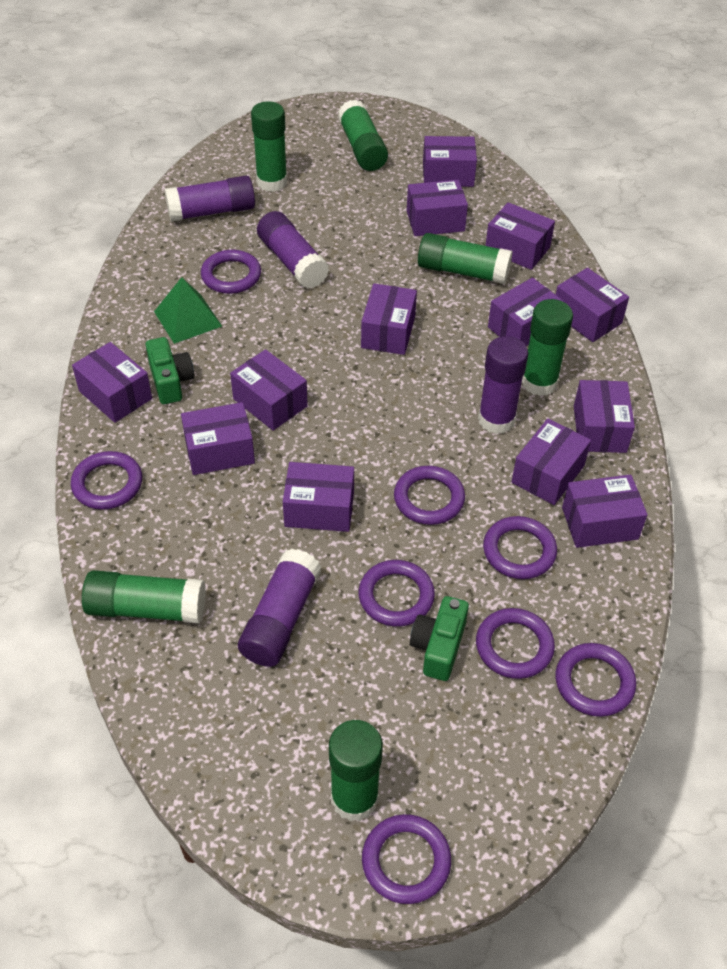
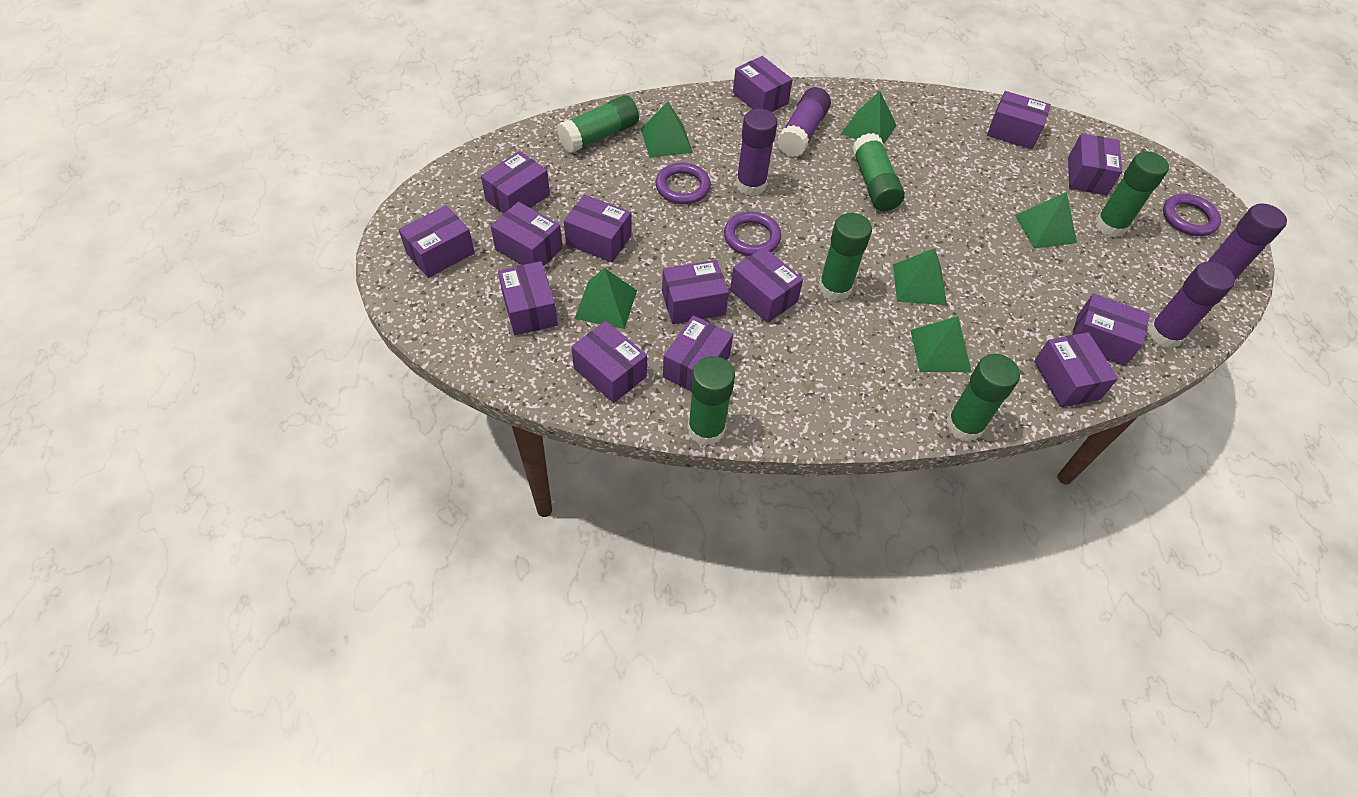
green camera: [146,337,194,404] [410,596,469,681] = 2 -> none = 0
green pyramid: [154,277,222,344] = 1 -> [575,268,637,329] [641,102,693,158] [841,91,897,144] [893,248,947,305] [910,316,972,372] [1015,192,1077,249] = 6
purple box: [72,342,152,423] [181,402,255,475] [230,349,308,431] [283,462,354,532] [361,283,417,355] [407,180,468,236] [423,136,477,187] [485,202,555,270] [488,277,564,347] [512,418,591,505] [556,268,629,342] [562,475,648,548] [574,380,635,453] = 13 -> [398,205,475,278] [481,151,550,214] [490,202,563,267] [498,261,558,335] [564,195,631,262] [571,321,647,403] [662,260,729,324] [663,315,733,391] [730,247,803,323] [733,56,793,112] [987,91,1051,149] [1034,332,1118,407] [1068,133,1122,195] [1072,293,1150,366] = 14
purple ring: [71,451,142,510] [201,250,261,294] [359,560,435,627] [362,814,451,904] [394,466,465,525] [476,608,555,679] [483,516,557,579] [556,643,636,717] = 8 -> [655,162,711,204] [724,211,781,256] [1163,194,1221,236] = 3

